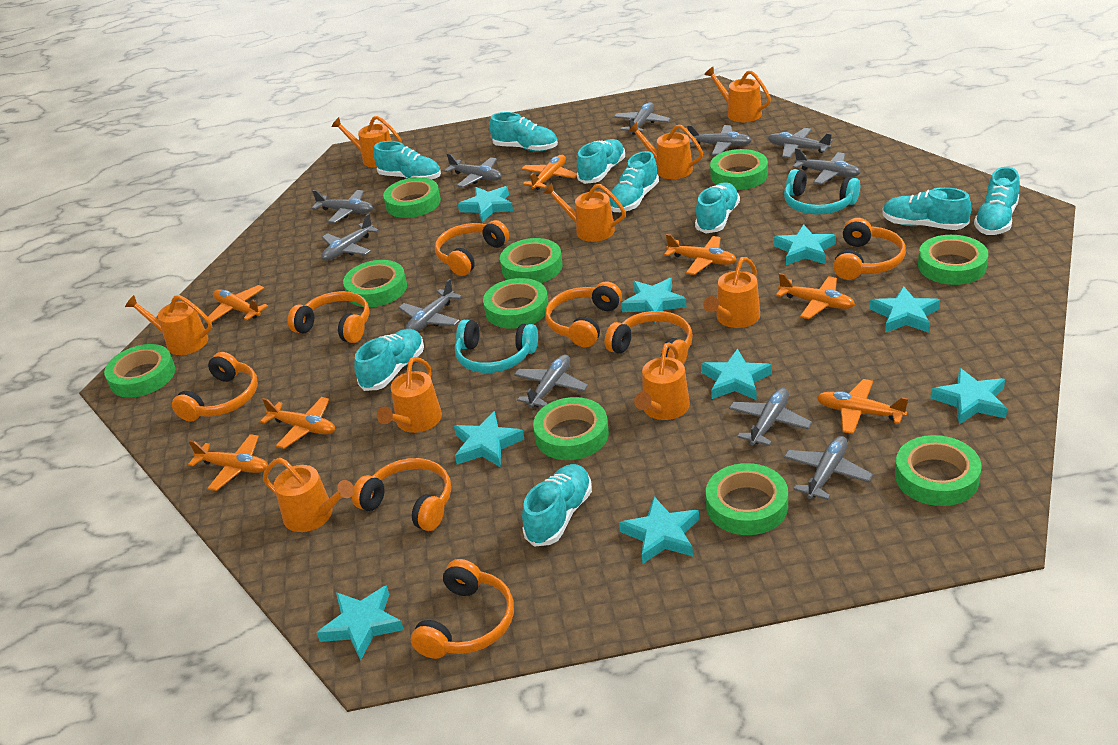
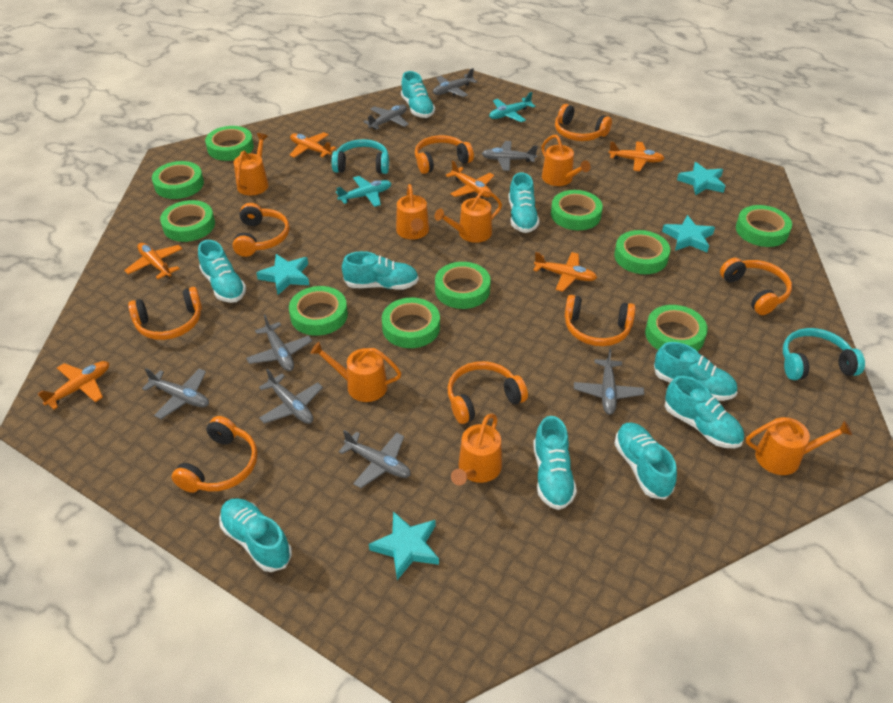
grey plane: [312,190,373,223] [321,214,379,261] [398,279,462,332] [444,153,502,188] [514,354,588,408] [614,102,671,135] [687,125,752,155] [729,388,812,446] [768,128,833,158] [784,436,873,500] [793,148,861,184] = 11 -> [142,368,209,419] [246,315,312,371] [259,368,323,424] [338,430,411,488] [364,105,409,130] [433,68,477,97] [481,141,538,171] [574,349,644,415] = 8
orange plane: [188,434,268,491] [208,285,268,322] [260,397,335,449] [521,155,577,190] [664,234,737,275] [776,273,855,319] [817,379,908,434] = 7 -> [38,361,109,409] [124,243,182,279] [289,132,336,158] [446,160,494,198] [533,252,597,292] [609,142,665,171] = 6
orange watering can: [125,295,212,355] [263,458,354,532] [331,116,402,168] [377,357,442,433] [544,183,626,242] [628,122,703,179] [634,342,690,420] [703,257,760,328] [704,66,771,122] = 9 -> [234,133,269,195] [310,342,402,402] [396,184,429,239] [435,190,502,243] [451,414,502,485] [542,135,591,186] [746,417,852,475] = 7
turquoise plane: none = 0 -> [336,176,392,207] [489,92,536,122] = 2
turquoise star: [317,585,404,661] [454,411,524,468] [458,186,513,222] [619,496,699,564] [621,278,687,323] [701,349,772,400] [773,224,836,265] [870,286,940,333] [930,368,1007,424] = 9 -> [256,254,309,295] [369,511,439,580] [662,215,715,252] [677,162,725,196] = 4

